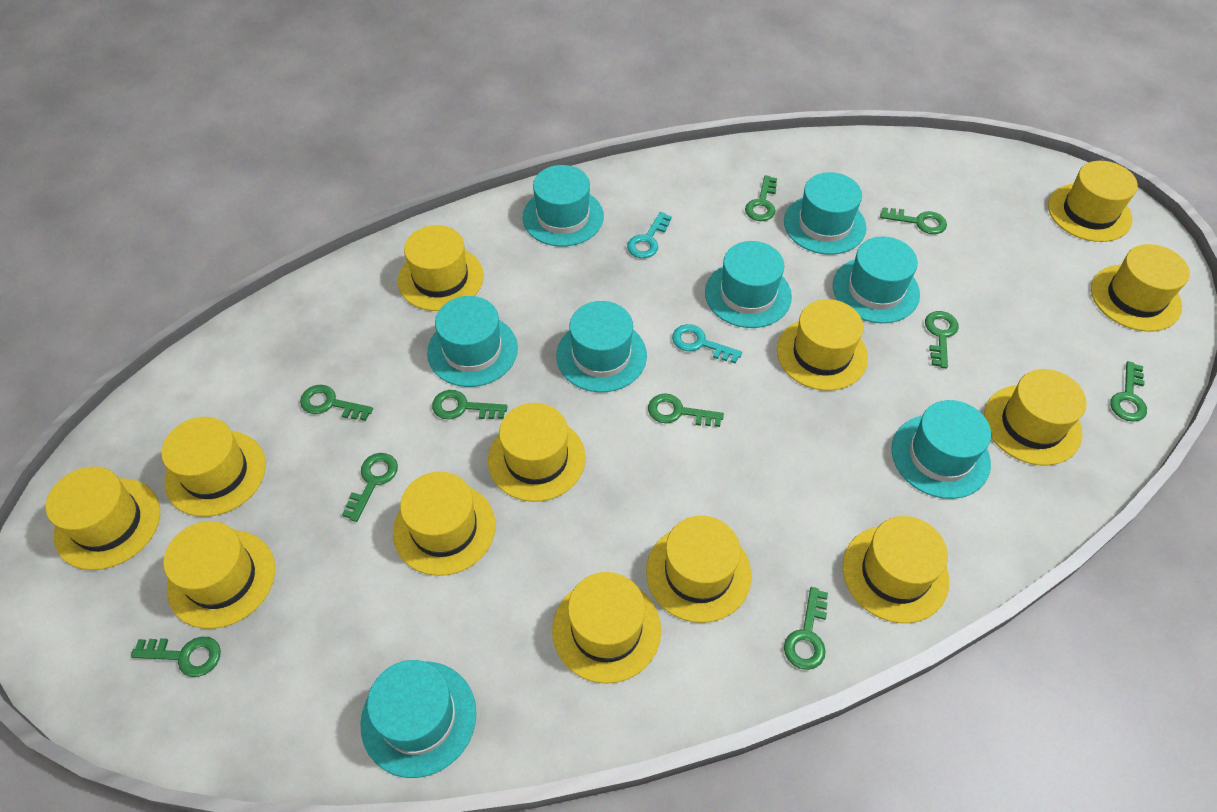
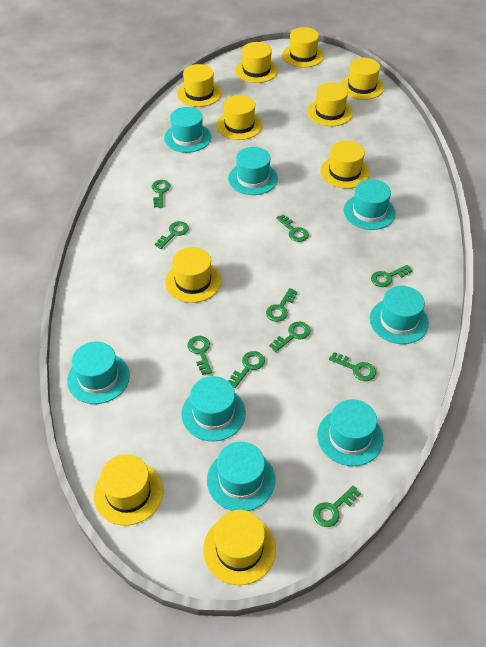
turquoise key: [627,212,672,258] [672,324,742,364] = 2 -> none = 0
yellow hat: [46,466,160,570] [161,417,266,517] [163,521,275,629] [393,472,495,576] [398,225,484,311] [488,403,585,502] [552,572,661,684] [646,516,751,623] [777,299,868,391] [842,516,949,623] [984,369,1087,465] [1048,161,1138,242] [1091,244,1190,332] = 13 -> [94,454,163,526] [165,247,221,303] [177,64,222,107] [203,510,276,585] [216,95,263,140] [235,42,278,83] [282,27,324,67] [307,82,353,126] [320,141,370,189] [340,58,384,100] = 10

